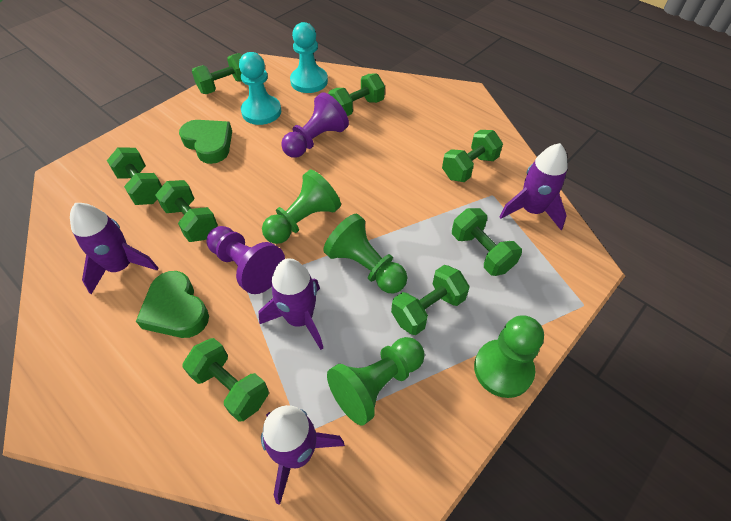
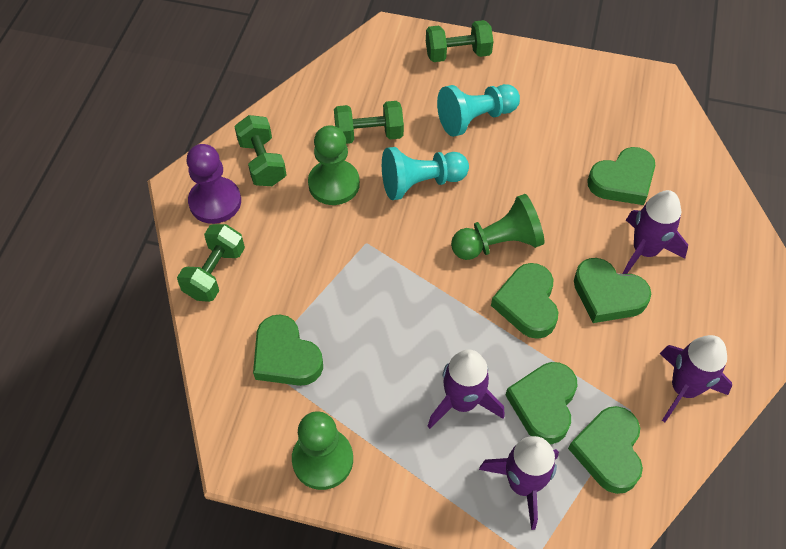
green dumbbell: [107,147,162,205] [155,180,218,242] [182,338,269,422] [192,53,242,94] [328,73,385,116] [391,265,470,335] [442,130,503,182] [452,208,522,276] = 8 -> [177,224,245,302] [234,115,287,186] [334,101,404,144] [426,20,493,62] = 4
green heart: [136,271,209,338] [179,120,232,164] = 2 -> [253,315,323,386] [491,263,559,339] [505,362,578,444] [568,406,643,494] [574,258,651,323] [587,147,655,205] = 6
green pawn: [262,170,341,244] [323,214,407,294] [327,337,425,425] [474,315,544,398] = 4 -> [292,411,353,490] [308,125,360,205] [451,194,544,260] = 3
purple pawn: [207,226,285,294] [281,92,349,158] = 2 -> [187,144,241,224] = 1

